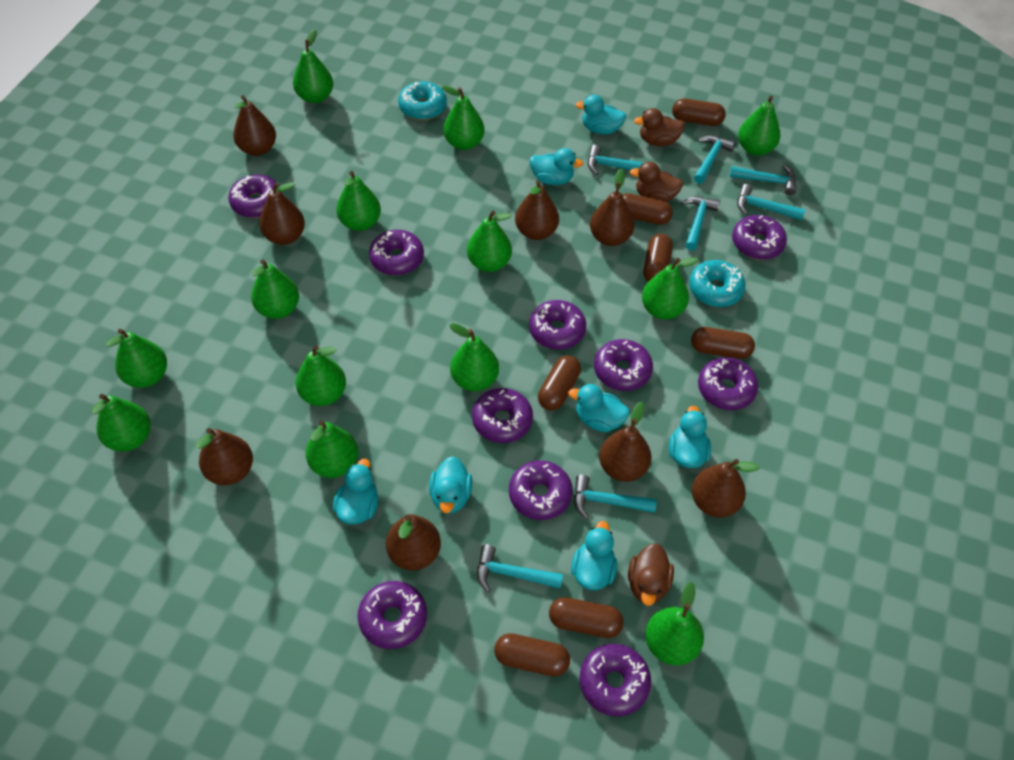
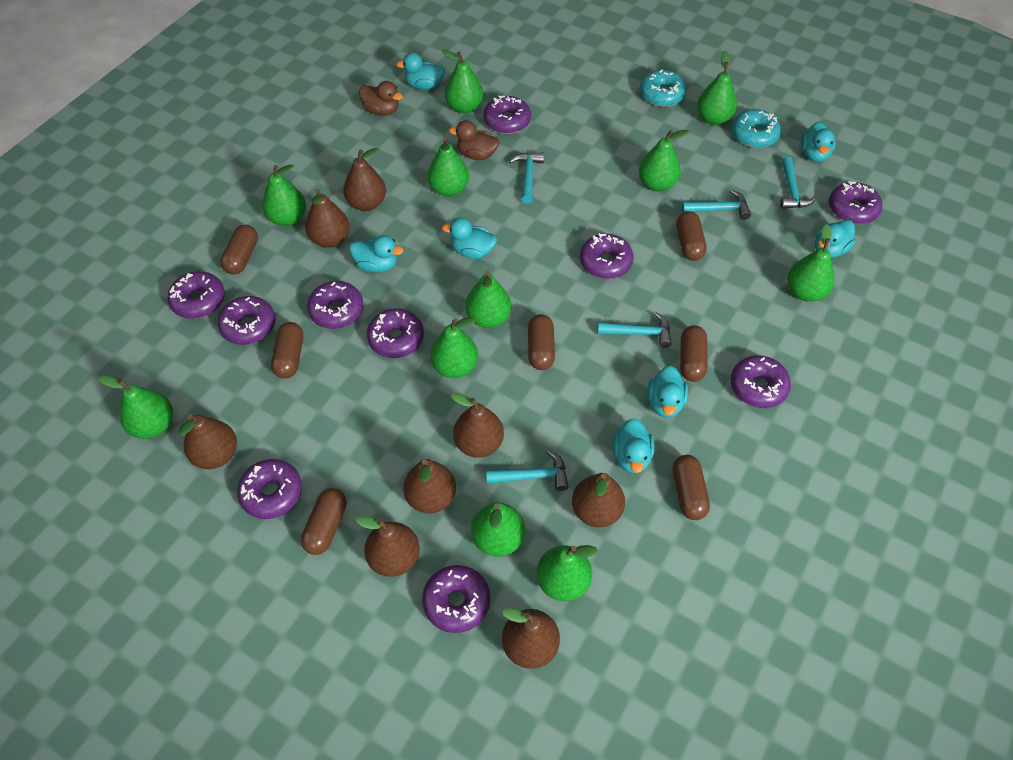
brown duck: [628,543,674,606] [630,162,684,202] [634,108,685,146] = 3 -> [359,81,403,116] [449,120,499,160] = 2
green pear: [91,394,151,452] [106,329,167,388] [251,259,299,319] [293,29,333,103] [296,345,346,406] [306,421,358,478] [336,171,381,231] [442,86,485,150] [450,323,499,391] [467,210,512,272] [642,257,699,319] [645,582,704,665] [738,96,780,156] = 13 -> [98,375,173,439] [262,165,306,226] [427,137,469,197] [430,317,478,378] [442,50,483,113] [465,270,511,328] [471,502,525,557] [537,545,598,601] [639,130,690,191] [697,50,737,125] [787,224,835,302] = 11
turquoise hammer: [477,544,563,593] [574,475,657,519] [588,145,645,175] [681,196,720,250] [694,135,735,184] [729,164,796,195] [737,184,806,220] = 7 -> [486,449,569,491] [509,152,544,204] [597,312,671,348] [682,190,751,220] [780,157,816,209] = 5

